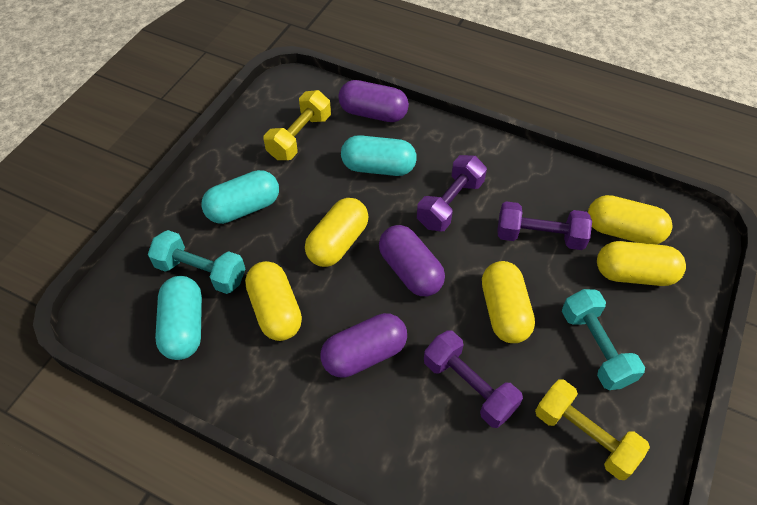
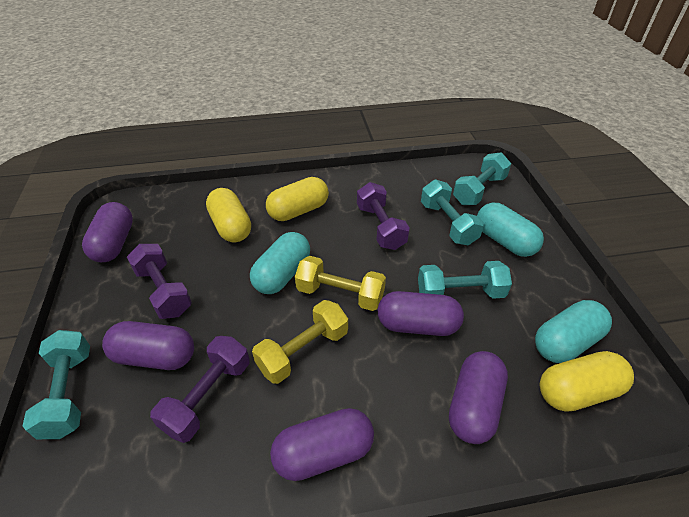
purple capsule: [320,313,407,378] [338,80,409,122] [379,225,445,296] = 3 -> [82,202,133,262] [102,321,194,370] [270,408,374,481] [377,291,464,336] [449,351,508,444] = 5
turquoise dumbbell: [148,230,245,294] [562,289,645,390] = 2 -> [23,330,90,439] [418,261,512,299] [421,180,484,245] [453,152,511,205] = 4
yellow capsule: [245,261,302,341] [305,198,369,267] [482,261,535,343] [588,195,672,245] [597,241,686,286] = 5 -> [206,188,251,242] [266,177,329,221] [540,351,634,411] = 3

